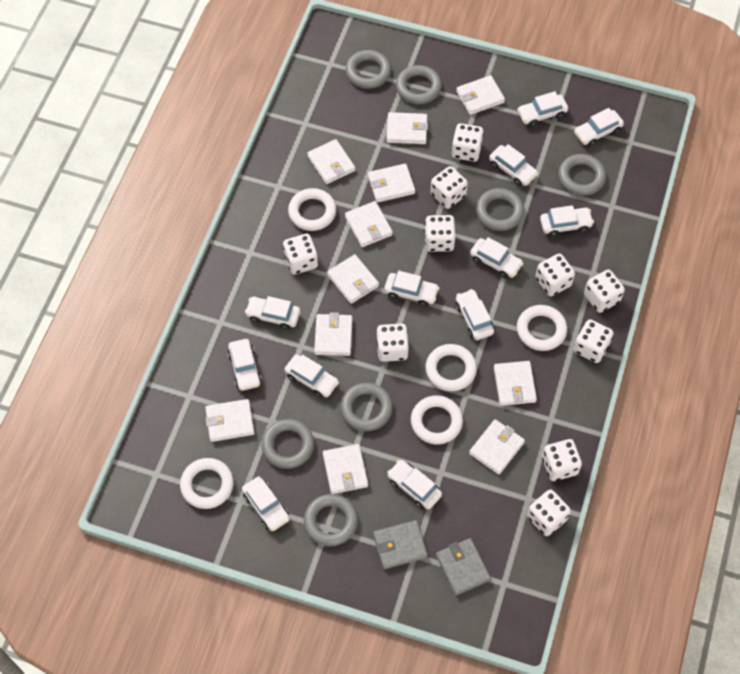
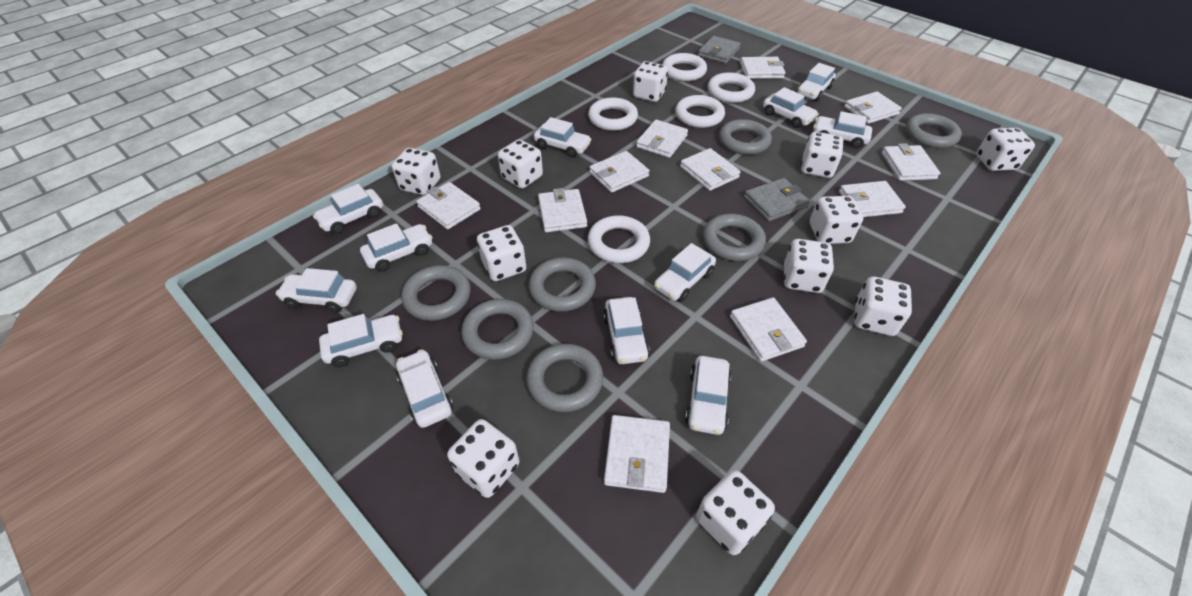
white dice: [283,234,318,275] [376,323,409,362] [424,215,455,252] [430,166,468,209] [451,123,484,162] [527,489,571,536] [535,253,575,296] [542,439,582,481] [573,319,614,363] [584,269,625,313] = 10 -> [392,148,441,195] [447,419,520,498] [477,225,526,281] [498,139,543,189] [633,61,668,102] [696,470,775,555] [784,239,834,293] [801,132,843,178] [810,196,863,244] [854,276,912,336] [976,128,1035,171] = 11

